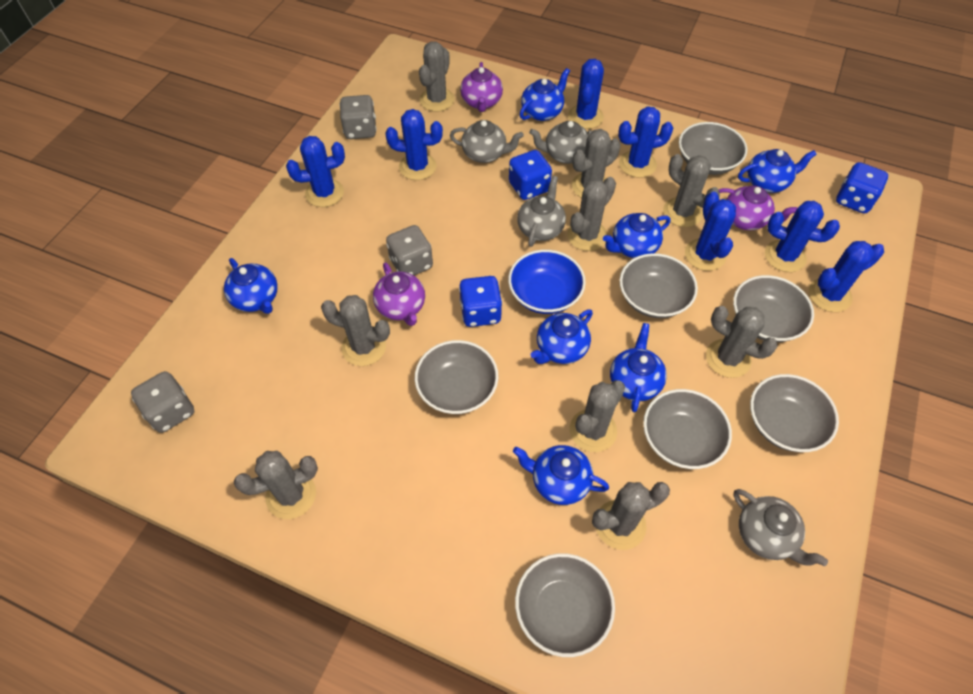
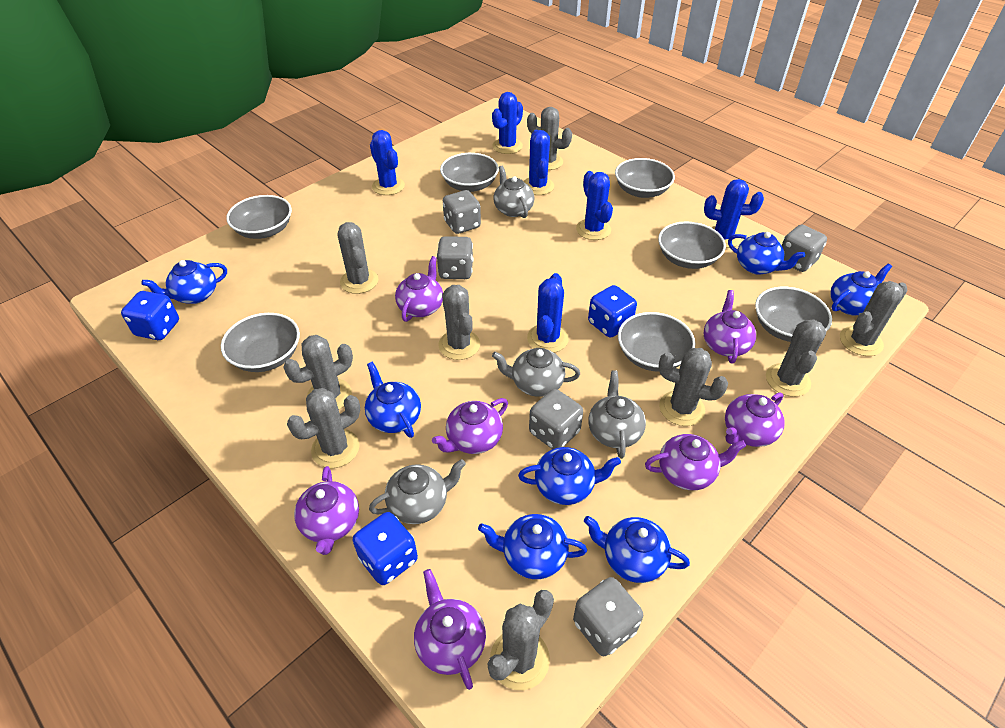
blue bowl: [508,250,586,314] = 1 -> none = 0
blue cactus: [286,136,345,207] [385,109,443,180] [568,59,604,129] [618,106,673,178] [685,192,736,271] [765,201,840,272] [809,241,884,312] = 7 -> [370,130,405,195] [492,92,523,154] [523,130,554,195] [527,273,569,353] [576,171,613,240] [704,179,764,248] = 6
grey dice: [131,371,195,433] [340,95,377,139] [386,225,433,275] = 3 -> [437,236,473,279] [443,190,481,234] [529,389,583,449] [573,577,643,656] [782,224,827,272] = 5
purple teapot: [373,262,425,326] [460,62,503,112] [719,186,797,230] = 3 -> [294,466,359,555] [395,256,443,322] [414,569,486,690] [432,398,508,454] [645,434,746,490] [704,290,756,363] [725,392,785,447] = 7

